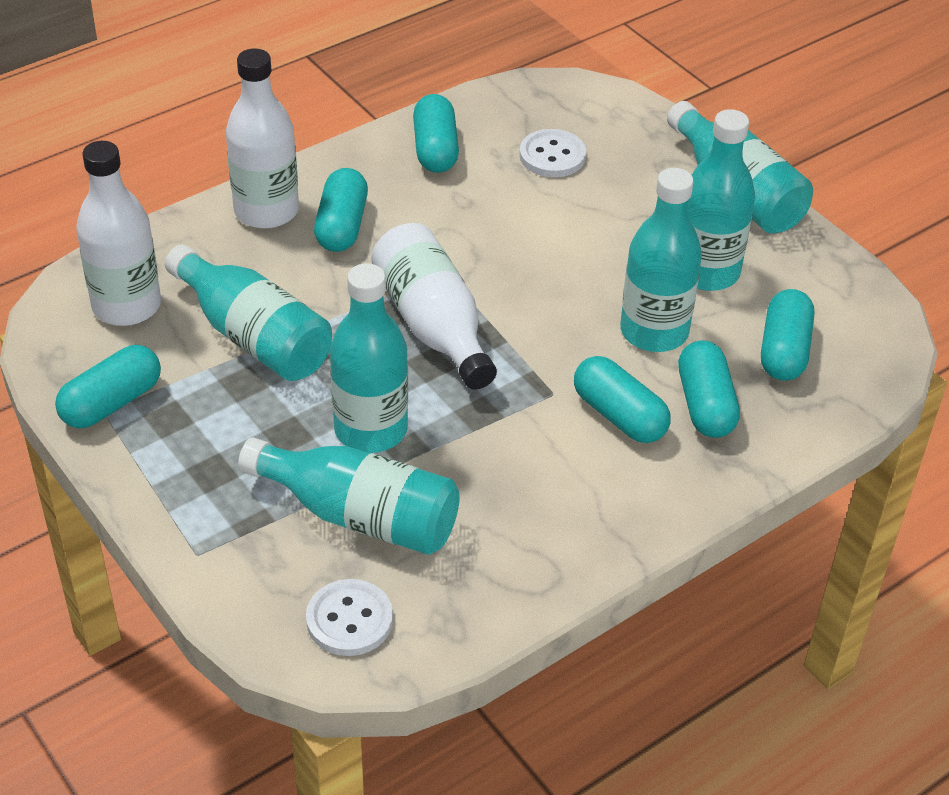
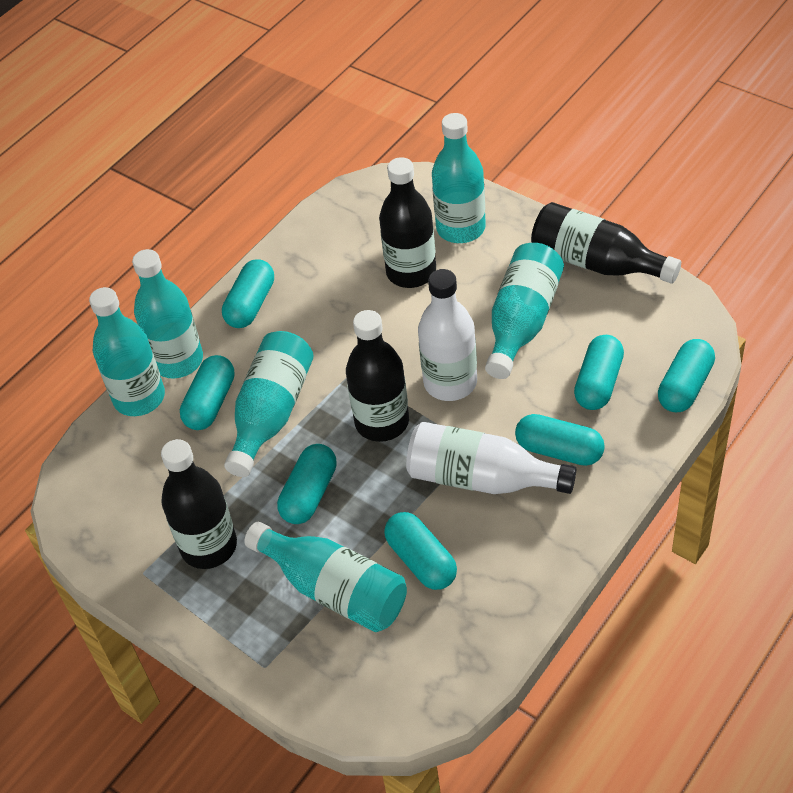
black bottle: none = 0 -> [161,439,237,569] [346,310,409,442] [379,157,436,288] [531,202,681,283] = 4
turquoise capsule: [55,345,161,428] [314,168,368,252] [413,94,459,173] [574,356,670,443] [678,340,740,438] [761,289,814,381] = 6 -> [180,355,235,430] [222,259,274,328] [277,444,337,524] [384,512,457,590] [515,414,605,466] [574,335,624,410] [658,339,715,412] = 7
white bottle: [76,141,161,326] [226,48,299,229] [371,223,497,390] = 3 -> [406,422,576,494] [418,269,477,401] = 2
white button: [306,579,393,656] [519,129,586,177] = 2 -> none = 0

